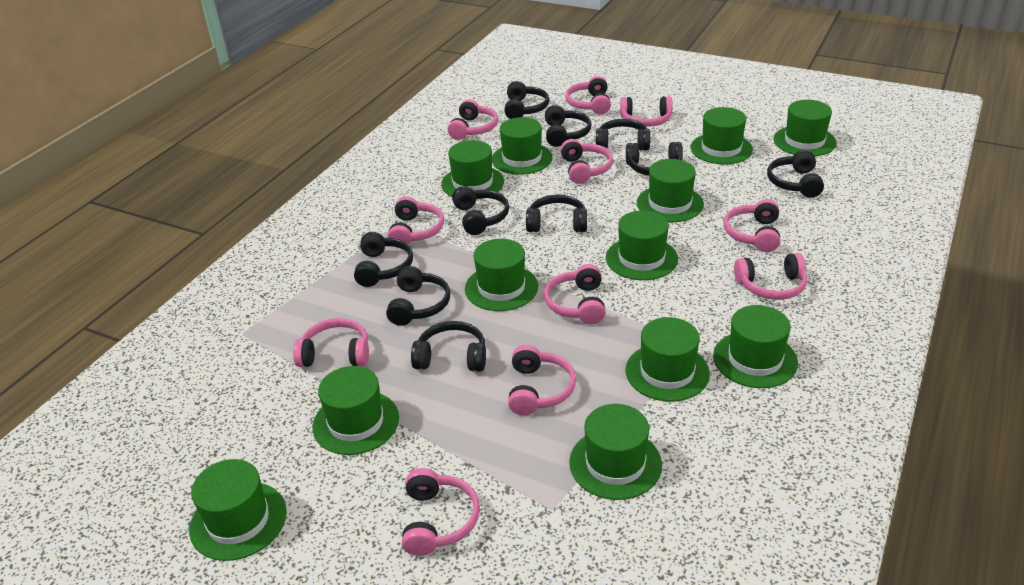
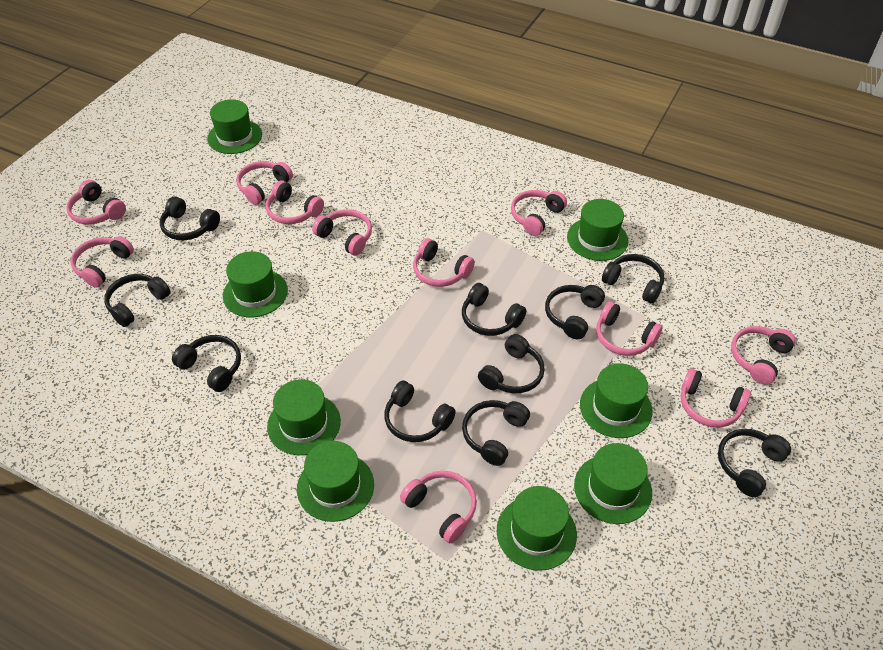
green hat: [189,459,287,561] [312,366,399,455] [441,140,504,200] [465,239,538,311] [492,117,553,175] [569,404,662,500] [606,211,678,280] [626,317,710,402] [637,159,704,222] [690,107,753,164] [713,305,798,388] [773,100,837,156] = 12 -> [207,99,262,154] [223,251,288,317] [267,379,341,455] [297,441,374,522] [496,486,577,571] [567,199,628,261] [574,443,652,524] [580,363,653,438] = 8

